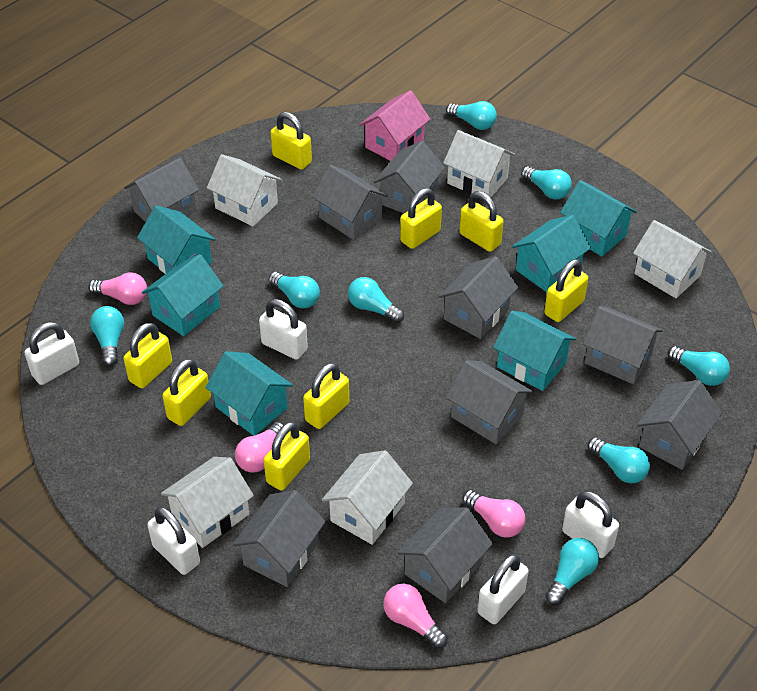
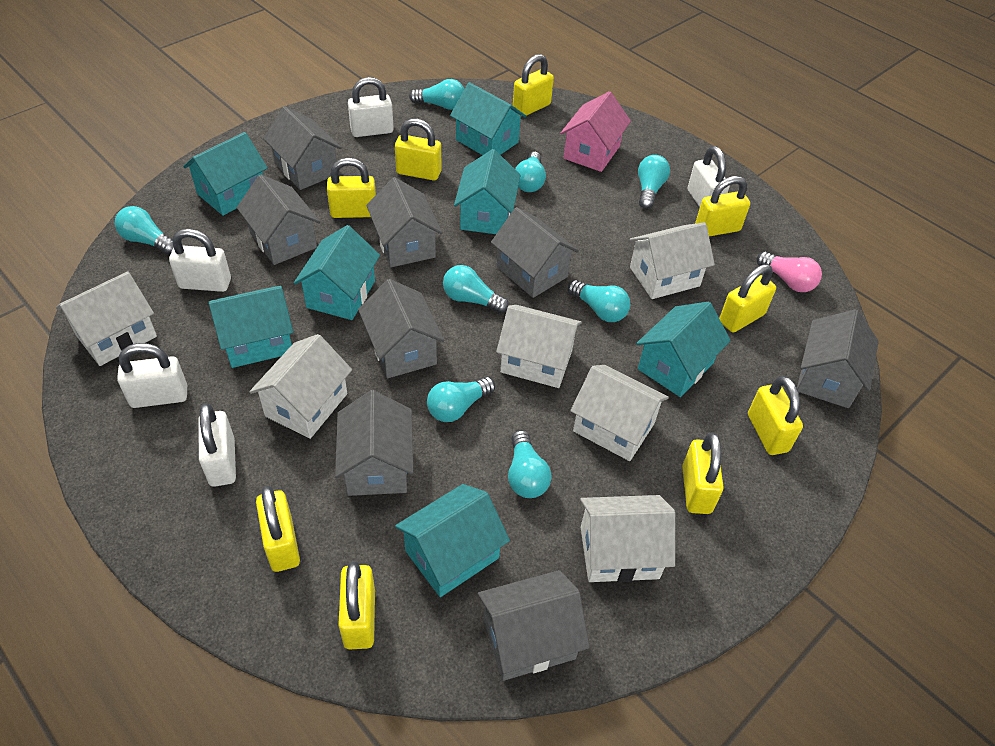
grey house: [124,158,199,222] [232,490,325,587] [312,165,388,240] [374,140,445,213] [397,508,493,603] [438,256,518,339] [446,360,533,444] [583,306,663,384] [637,380,722,470] = 9 -> [237,175,320,265] [263,106,342,190] [335,390,414,496] [358,279,445,379] [366,177,442,267] [478,570,590,681] [491,207,579,298] [797,309,879,408] = 8
pink light bulb: [88,272,147,305] [235,422,284,472] [383,584,448,649] [462,490,525,538] = 4 -> [757,252,822,292] = 1
turquoise house: [137,205,215,274] [142,254,224,336] [205,351,293,436] [493,311,576,391] [512,215,591,292] [560,180,637,256] = 6 -> [183,132,268,216] [208,286,293,368] [294,225,380,320] [395,484,510,597] [450,82,526,155] [454,149,521,234] [636,302,731,397] = 7
white house: [161,457,254,548] [207,154,282,226] [322,450,413,545] [443,130,515,197] [633,220,712,298] = 5 -> [56,272,157,366] [249,334,352,439] [496,305,582,388] [570,365,669,461] [580,495,675,582] [629,222,715,299] = 6
yellow padlock: [123,322,172,388] [163,359,211,426] [264,422,310,490] [271,112,312,170] [303,363,349,429] [400,188,442,249] [460,191,504,252] [544,259,588,322] = 8 -> [256,486,300,572] [327,158,376,218] [338,561,375,649] [395,119,441,180] [513,54,554,117] [682,433,724,514] [695,176,750,236] [719,264,776,332] [748,376,803,455] = 9

